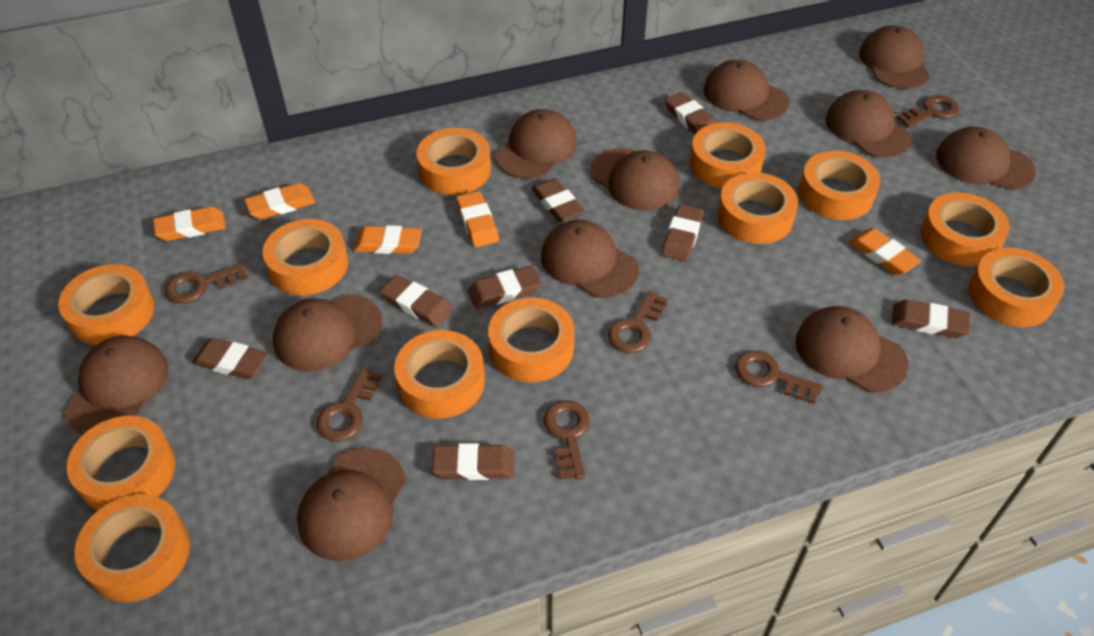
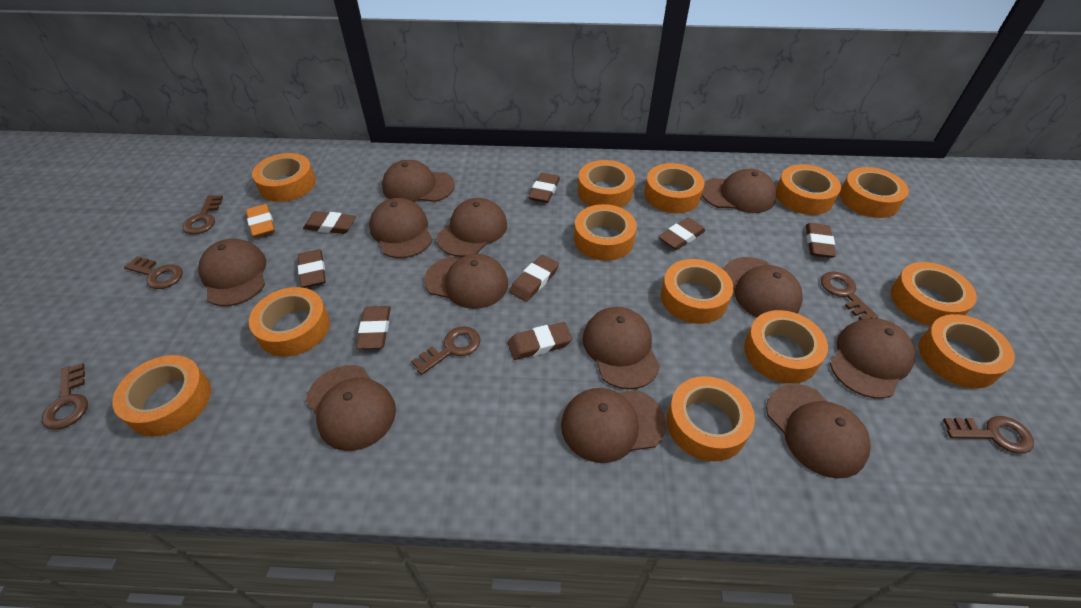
brown cap: [64,336,168,435] [273,294,382,371] [297,448,406,561] [496,109,577,179] [541,220,639,298] [590,148,679,211] [703,60,789,121] [796,306,908,392] [825,90,912,158] [859,25,930,89] [936,127,1036,190] = 11 -> [198,239,266,306] [306,365,396,451] [369,198,433,258] [382,160,455,202] [424,254,508,309] [437,198,507,257] [561,388,666,463] [583,307,660,389] [702,169,777,213] [724,257,803,317] [766,384,871,479] [830,318,915,399] = 12
orange eraser: [153,207,226,241] [244,183,315,219] [353,225,422,254] [456,191,499,247] [849,228,921,275] = 5 -> [246,204,275,238] = 1
orange tape: [58,264,155,345] [67,416,175,511] [75,494,190,602] [263,219,348,295] [394,330,485,419] [417,128,491,195] [488,297,575,382] [690,122,766,188] [717,172,798,244] [799,151,880,220] [921,192,1010,266] [969,248,1064,327] = 12 -> [112,355,211,436] [249,287,330,357] [252,153,316,202] [574,204,637,261] [578,160,635,208] [644,163,705,213] [661,259,734,324] [667,376,755,461] [744,310,828,384] [776,164,841,215] [839,167,909,218] [891,262,977,326] [919,314,1015,388] = 13

